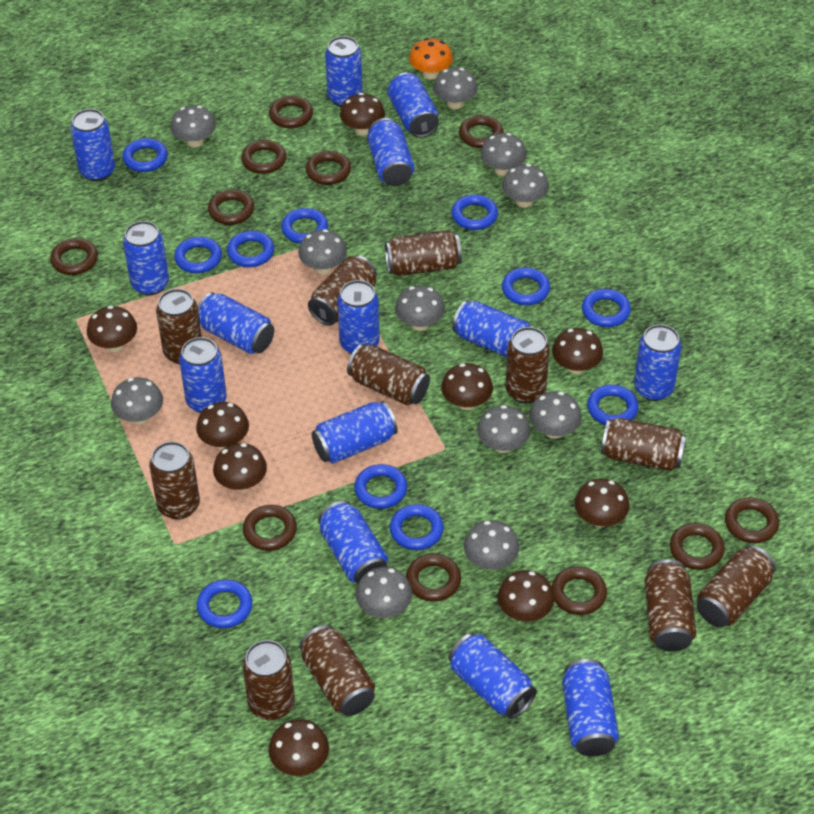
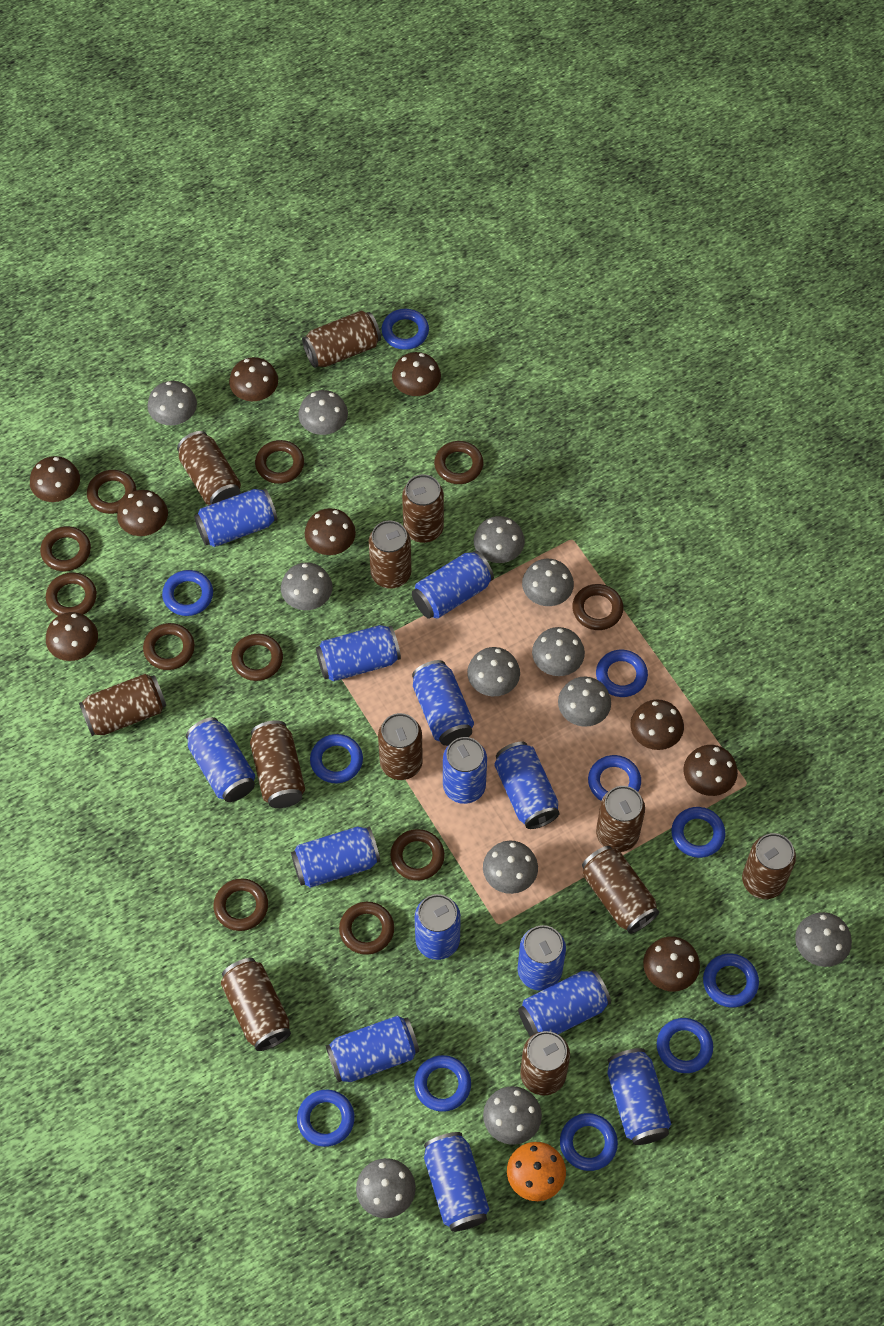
brown can: [149,442,200,519] [156,289,202,364] [243,640,295,720] [299,625,375,716] [308,255,377,326] [347,344,430,406] [385,230,462,276] [505,327,550,403] [601,418,686,471] [645,559,696,652] [697,545,776,627] = 11 -> [79,674,166,736] [177,431,241,505] [221,958,291,1051] [250,720,305,808] [302,311,381,368] [369,520,411,589] [378,713,423,780] [402,474,444,543] [520,1031,570,1096] [582,846,659,934] [596,786,645,852] [742,833,796,899] = 12
grey mushroom: [111,377,163,424] [170,105,216,148] [298,229,347,274] [356,567,412,618] [395,285,445,331] [433,68,478,109] [464,520,519,570] [477,405,530,453] [480,133,527,176] [502,164,549,208] [529,391,582,439] = 11 -> [147,381,197,425] [281,563,332,610] [298,390,348,435] [356,1158,416,1218] [467,647,520,696] [474,516,525,563] [483,841,538,894] [483,1086,542,1145] [522,559,574,606] [532,627,585,676] [558,676,611,727] [795,912,852,967] = 12

